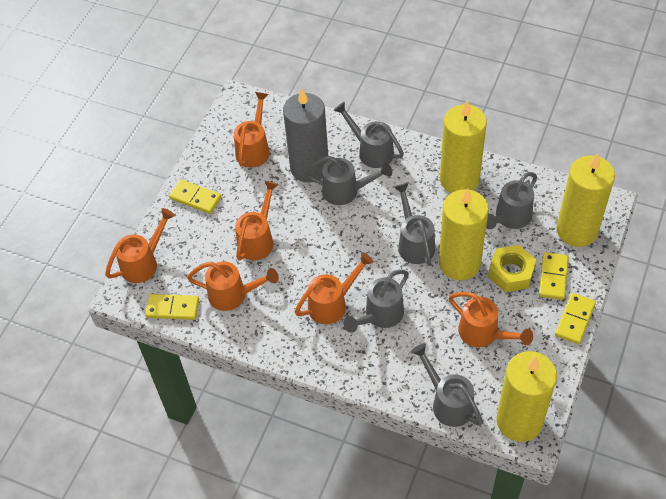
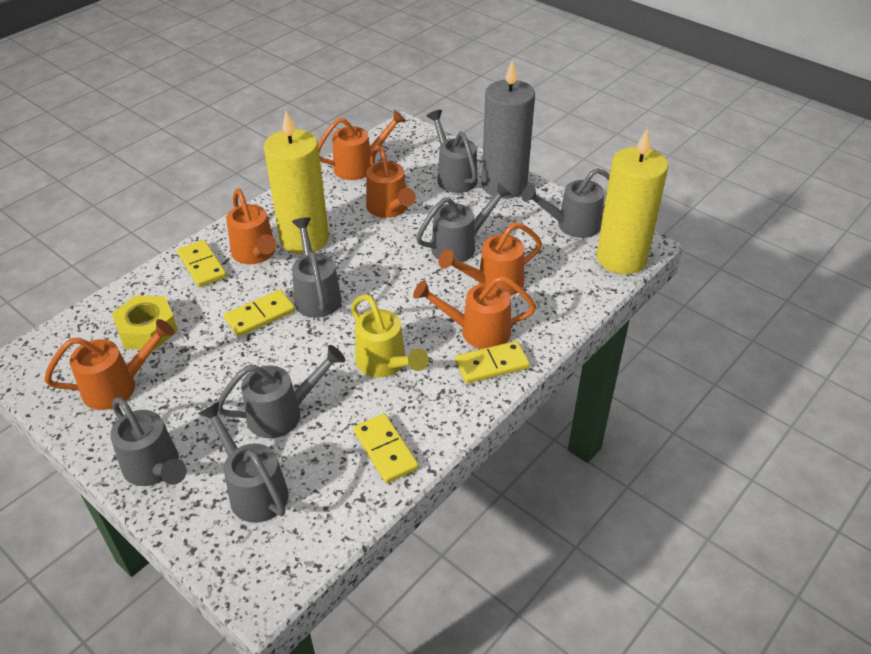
grey watering can: [305,156,392,205] [333,102,404,168] [343,270,409,333] [394,183,435,265] [411,343,483,427] [486,172,537,229] = 6 -> [110,397,187,486] [198,402,288,523] [218,345,345,438] [292,217,342,318] [416,183,511,262] [427,110,478,193] [522,168,610,238] = 7
yellow candle: [439,188,489,280] [440,100,487,193] [497,351,557,442] [556,153,615,247] = 4 -> [264,111,329,254] [596,129,669,274] = 2
yellow watering can: none = 0 -> [351,294,429,377] = 1

